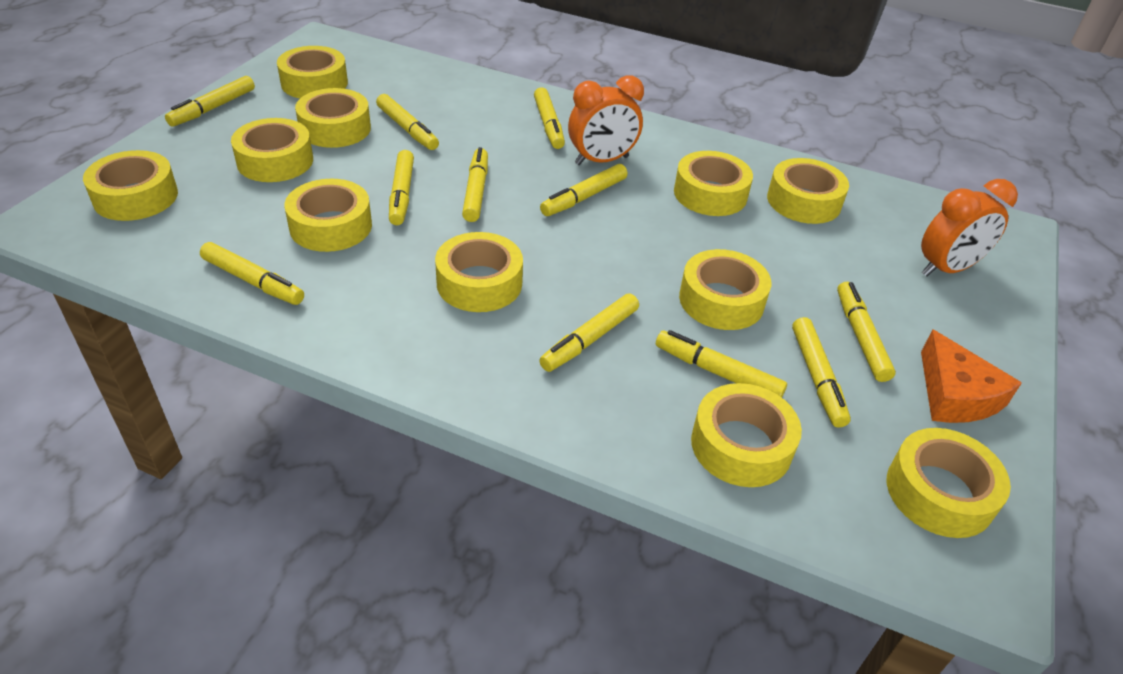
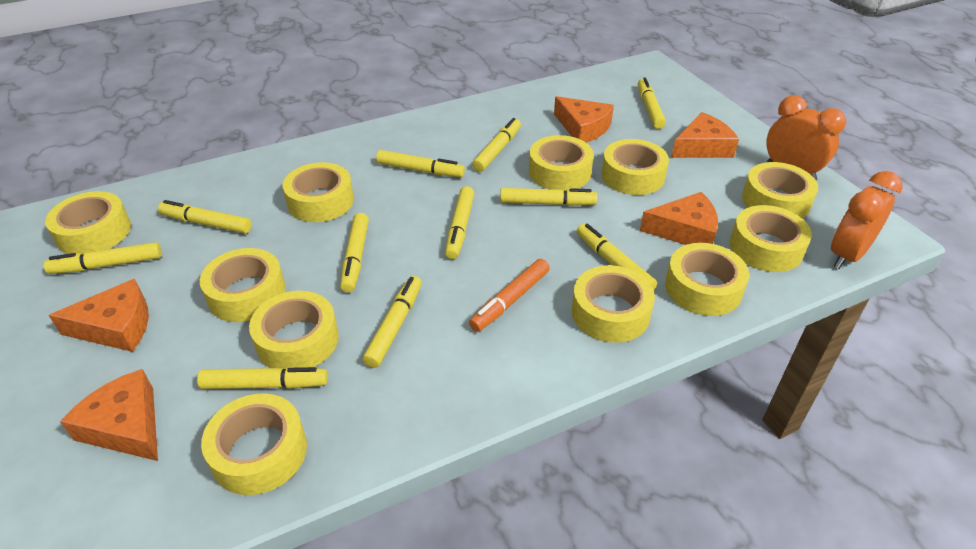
orange cheese: [921,329,1022,423] = 1 -> [49,279,149,352] [60,369,158,461] [554,96,614,143] [640,192,718,245] [671,112,739,158] = 5
orange marker: none = 0 -> [469,259,550,332] = 1

